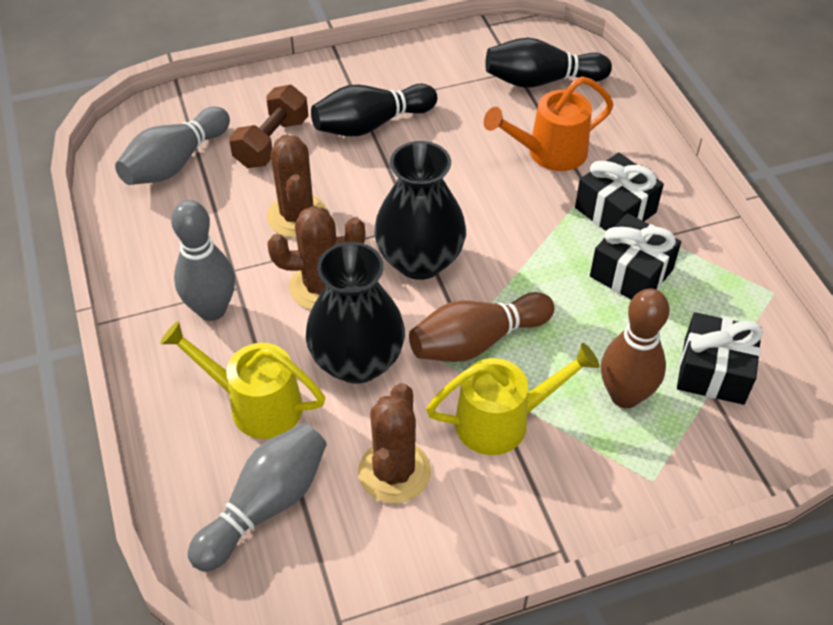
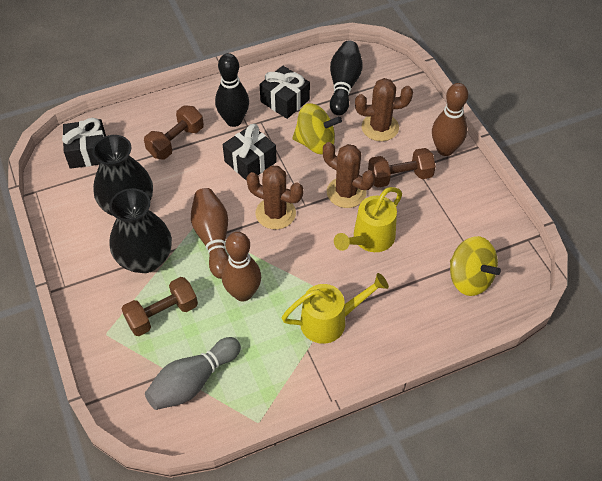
brown bowling pin: [409,292,554,362] [601,289,670,408] = 2 -> [191,188,229,279] [222,232,261,301] [432,83,468,156] = 3
brown dumbbell: [229,85,308,168] = 1 -> [122,277,198,336] [144,106,204,159] [368,148,436,188] = 3
grey bowling pin: [115,107,230,185] [171,200,235,321] [188,423,327,572] = 3 -> [145,337,241,410] = 1
orange watering can: [484,76,614,171] = 1 -> none = 0
yellow spinning top: none = 0 -> [292,103,342,155] [450,236,501,296] = 2

